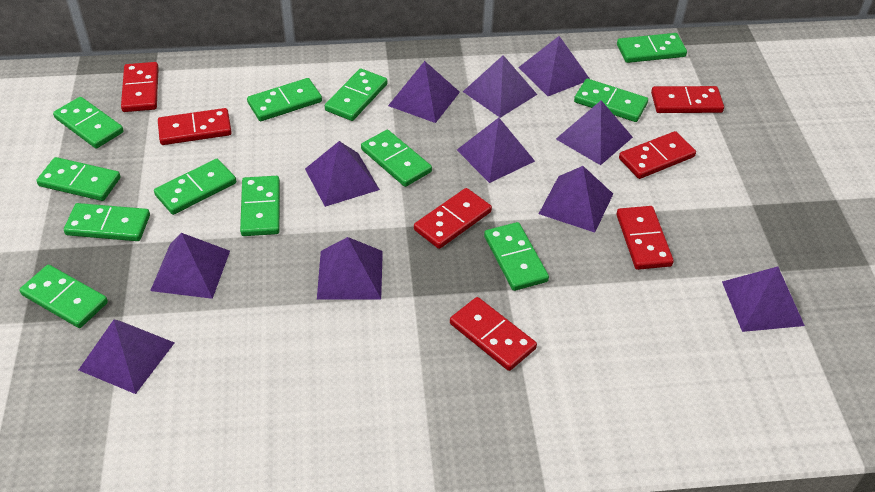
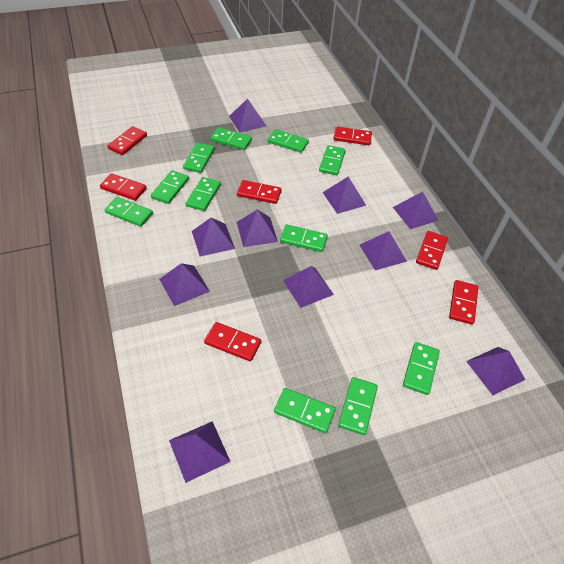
green domino: [19,265,108,328] [37,157,121,201] [53,97,124,149] [64,203,150,241] [154,159,236,215] [240,176,280,236] [247,78,322,121] [325,69,387,121] [361,130,432,187] [484,222,549,291] [574,79,648,122] [617,33,687,63] = 12 -> [105,197,153,227] [151,170,189,204] [183,143,214,173] [186,177,221,211] [210,127,252,150] [268,129,309,153] [274,388,336,433] [280,224,328,252] [319,145,346,175] [338,377,378,435] [403,342,440,395] = 11
purple pyramid: [79,320,175,394] [150,233,230,299] [305,141,380,207] [317,237,383,299] [388,61,460,123] [457,118,535,183] [463,55,537,118] [518,36,590,96] [539,166,613,233] [556,100,633,165] [722,267,805,332] = 11 -> [159,263,210,306] [169,421,231,483] [192,217,235,256] [229,98,266,133] [237,209,278,247] [283,266,334,308] [322,177,366,214] [360,231,407,270] [393,192,439,229] [466,347,525,395] = 10

